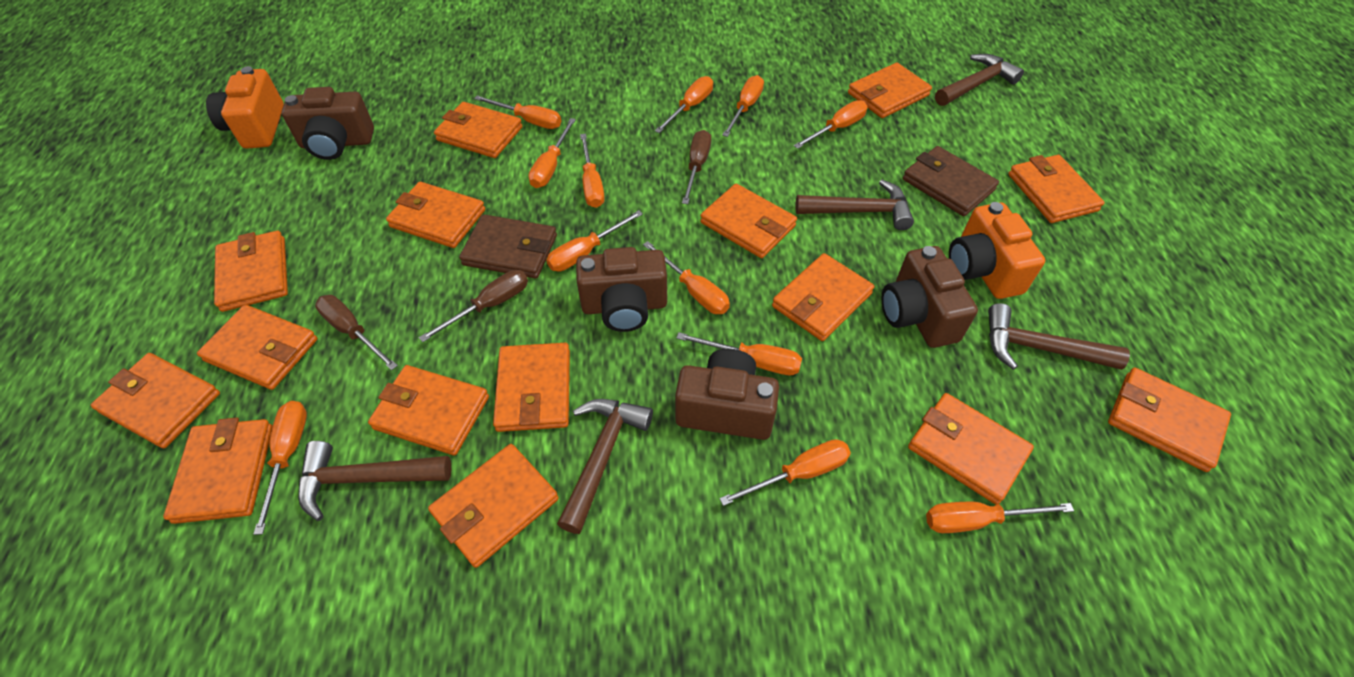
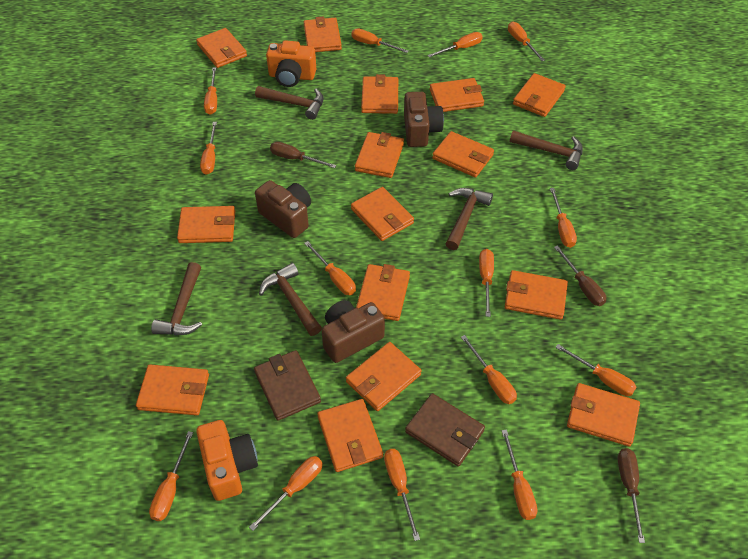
brown camera: [282,87,374,160] [576,247,667,332] [675,349,779,440] [881,246,978,348] = 4 -> [255,180,311,238] [321,300,385,363] [404,92,444,147] = 3
orange screwdriver: [253,401,307,535] [474,95,561,129] [528,118,576,188] [546,210,643,272] [580,134,605,208] [643,241,730,314] [655,76,713,133] [677,332,802,375] [720,439,851,506] [722,75,764,137] [794,100,868,149] [926,502,1074,533] = 12 -> [149,431,193,521] [200,122,217,175] [204,67,217,115] [249,456,323,531] [304,241,356,295] [351,28,409,53] [384,449,420,541] [427,32,483,58] [461,335,517,404] [479,249,494,317] [502,429,538,520] [508,22,545,61] [550,188,577,248] [555,344,636,396] = 14

